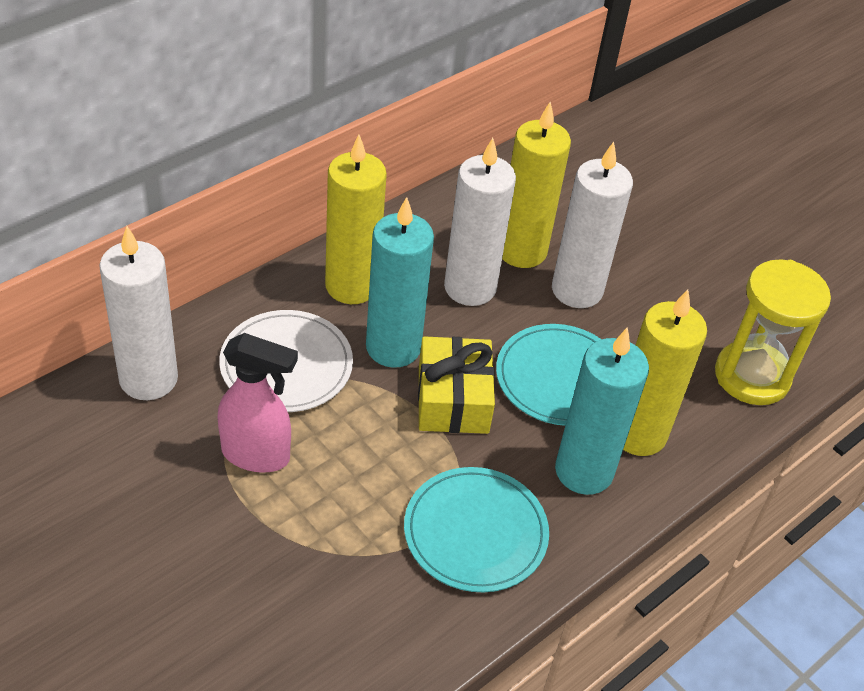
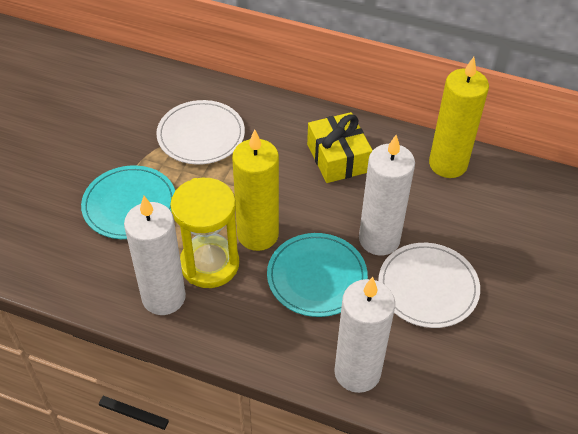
pink spray bottle: [217,333,298,473] = 1 -> none = 0
turquoise candle: [366,197,434,368] [555,327,649,495] = 2 -> none = 0
white plate: [219,310,353,412] = 1 -> [156,100,245,165] [378,243,480,328] = 2
yellow candle: [325,135,387,304] [502,102,571,268] [623,290,707,456] = 3 -> [232,130,279,251] [429,57,489,178] = 2

